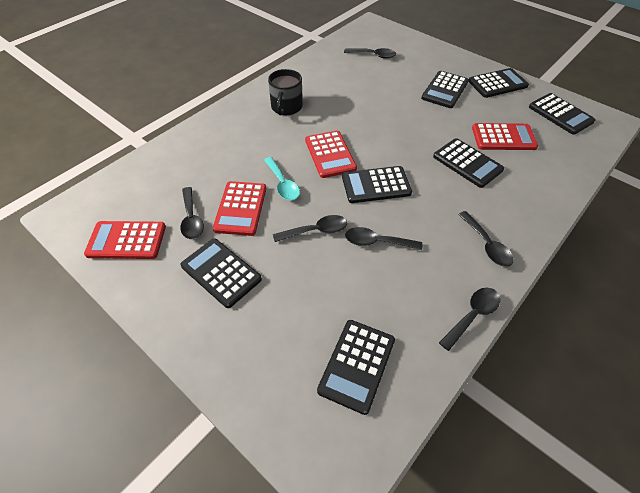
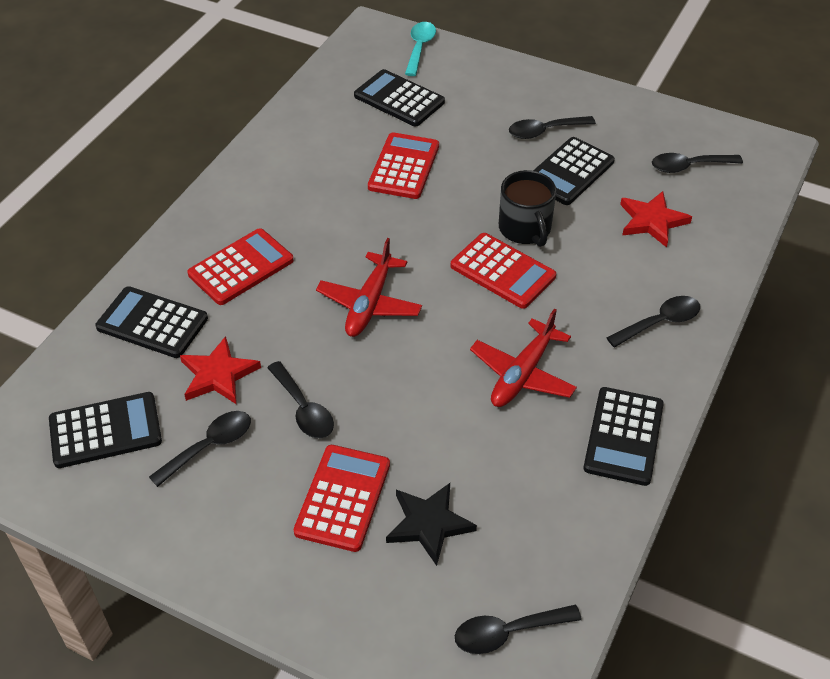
black calculator: [180,238,262,308] [317,320,395,415] [342,166,412,203] [421,71,469,108] [433,138,504,188] [468,68,529,98] [529,93,595,135] = 7 -> [49,392,162,468] [95,286,208,358] [354,69,445,126] [533,137,615,205] [583,387,664,486] = 5
black star: none = 0 -> [386,483,477,566] = 1
red plane: none = 0 -> [316,238,422,337] [470,308,577,407] = 2
red star: none = 0 -> [180,336,261,404] [620,191,692,247] = 2

